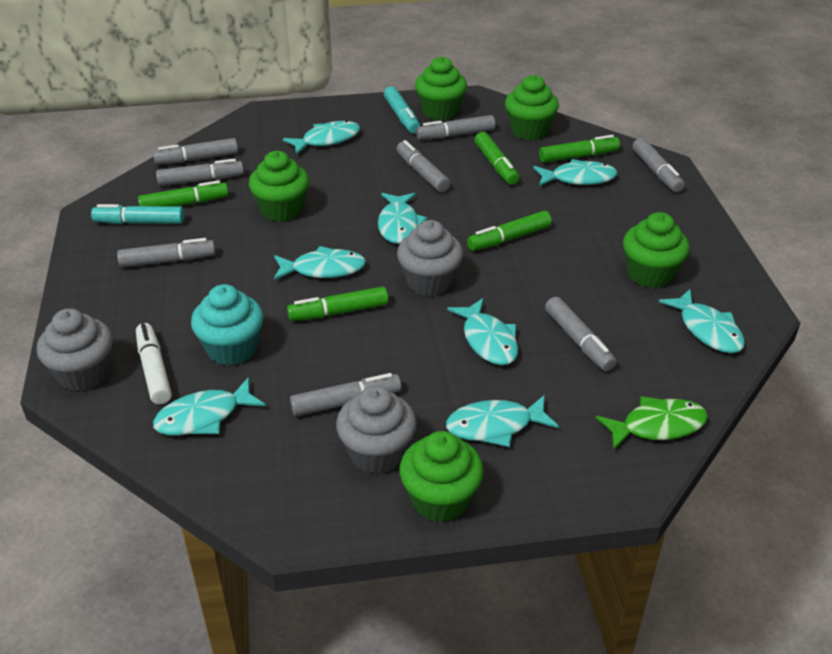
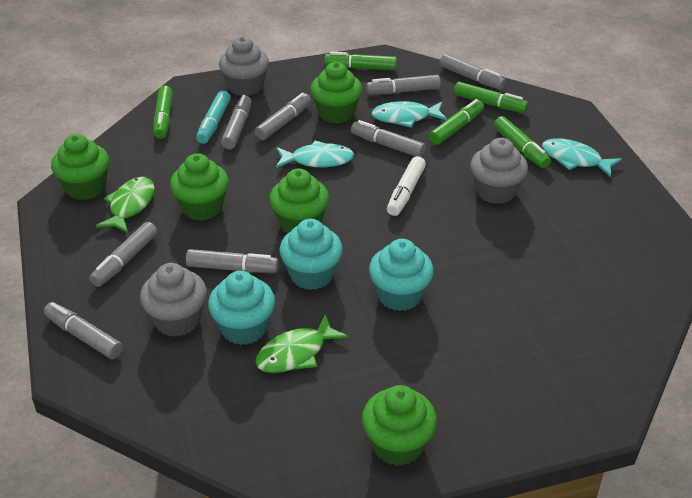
green fish: [596,396,708,451] = 1 -> [96,177,155,233] [255,314,349,373] = 2
turquoise cupcake: [191,284,263,366] = 1 -> [208,271,275,345] [279,219,343,290] [369,239,434,311] = 3
turquoise fish: [153,377,265,436] [273,246,366,280] [283,120,360,155] [378,193,427,244] [446,395,559,447] [447,298,518,365] [534,159,617,186] [659,289,745,353] = 8 -> [276,141,354,168] [372,101,447,128] [542,138,622,177] = 3
turquoise marker: [91,204,184,224] [384,86,420,134] = 2 -> [196,91,231,144] = 1

